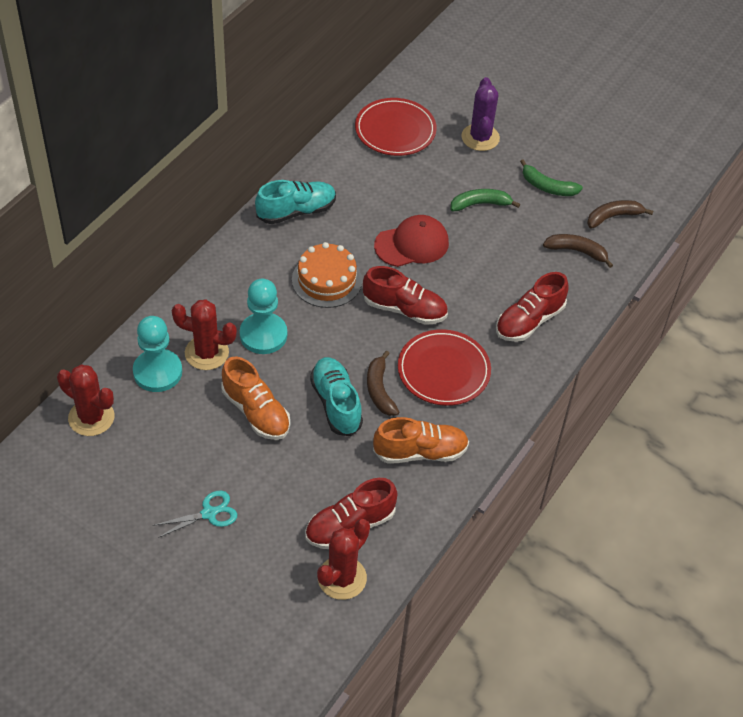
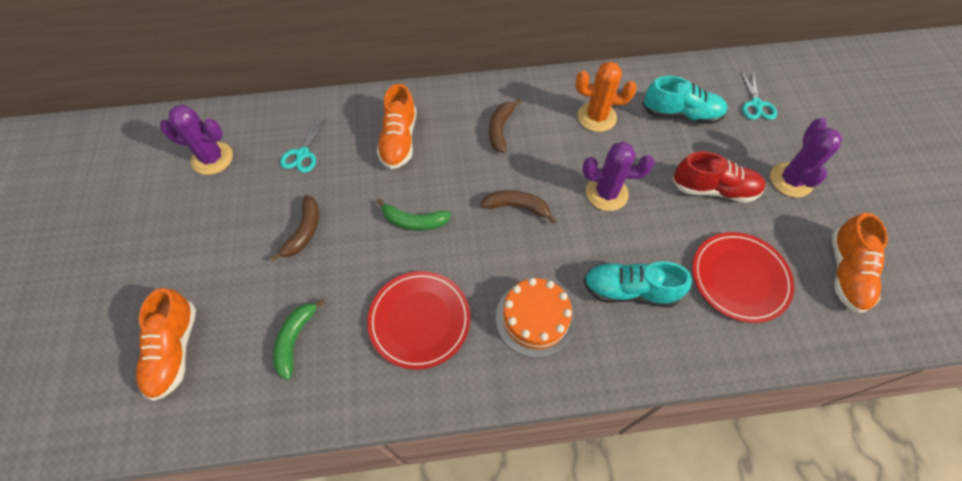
orange cactus: none = 0 -> [576,61,637,132] = 1
orange shoe: [221,357,290,440] [373,417,469,464] = 2 -> [136,288,196,401] [377,84,416,169] [832,213,888,313] = 3
purple cactus: [461,77,500,151] = 1 -> [160,105,233,175] [582,142,654,211] [770,118,842,198] = 3
red cactus: [57,364,114,436] [172,300,237,370] [317,519,370,600] = 3 -> none = 0
red cap: [374,215,449,267] = 1 -> none = 0
red shoe: [305,478,397,549] [363,266,448,325] [496,272,569,342] = 3 -> [672,152,766,203] = 1
turquoise pawn: [133,316,182,392] [240,279,287,354] = 2 -> none = 0
turquoise scissors: [153,491,237,538] = 1 -> [280,117,327,173] [741,70,777,120] = 2

